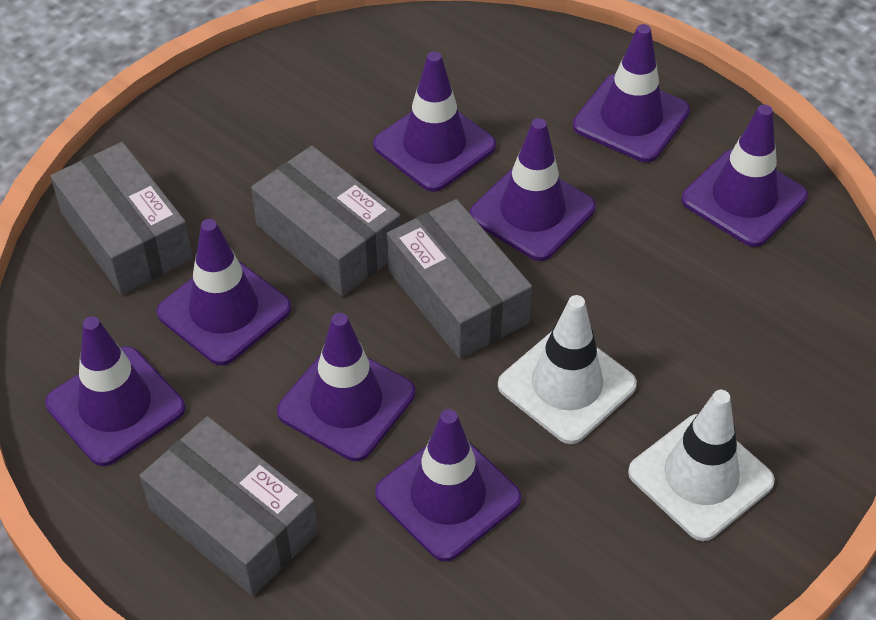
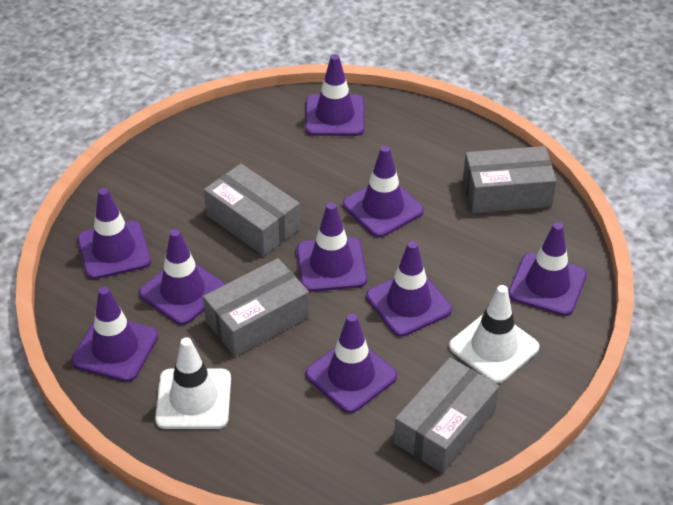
purple traffic cone: [45,317,185,466] [156,219,291,365] [277,313,415,461] [373,51,496,192] [375,409,522,562] [470,118,596,261] [573,24,690,162] [681,105,808,247] = 8 -> [71,287,158,382] [77,188,151,279] [139,229,225,325] [297,203,367,292] [305,54,364,136] [306,314,397,413] [343,146,424,238] [366,241,452,337] [508,222,587,316] = 9

